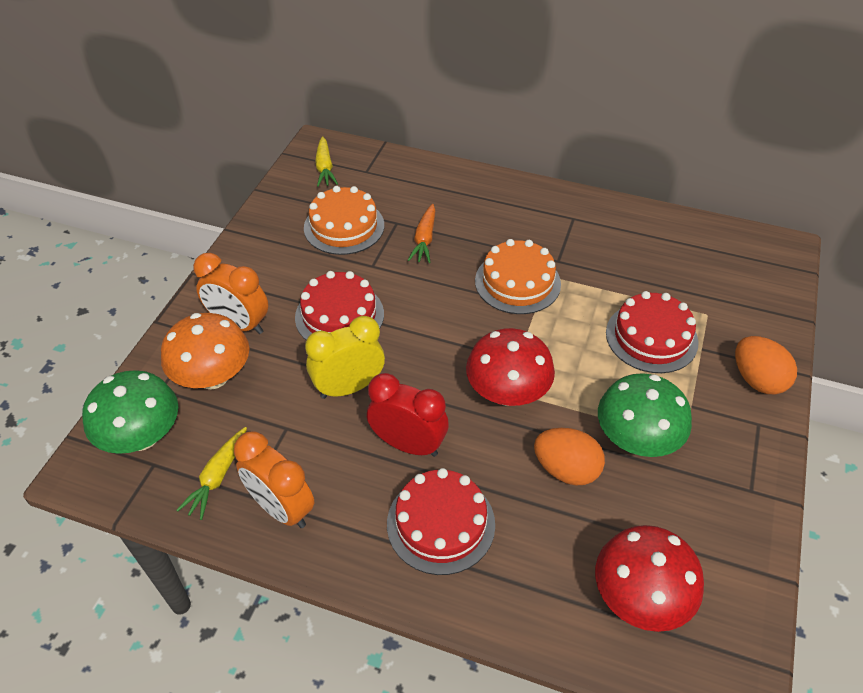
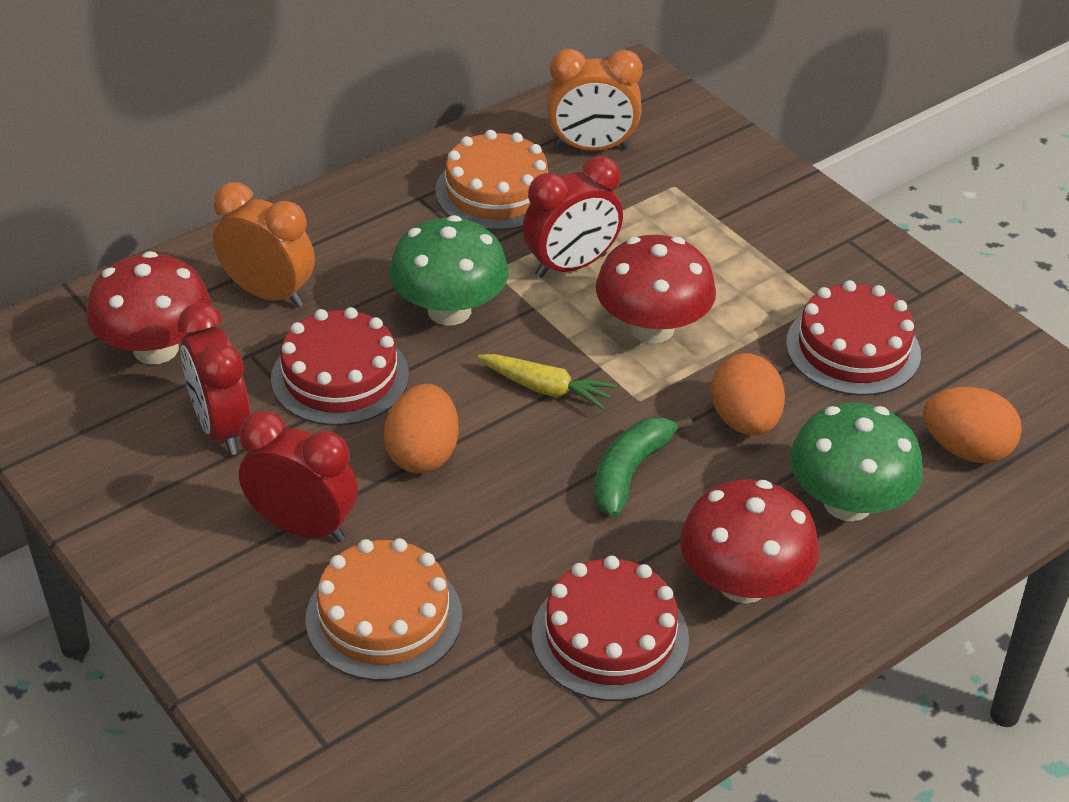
green banana: none = 0 -> [594,416,693,518] = 1
orange carrot: [408,204,435,263] = 1 -> none = 0
orange egg: [534,428,605,485] [735,336,797,394] = 2 -> [384,384,459,473] [711,353,785,435] [923,387,1022,463] = 3
orange mushroom: [161,313,249,389] = 1 -> none = 0
red clock: [367,373,449,457] = 1 -> [178,303,251,455] [239,411,358,542] [523,156,623,278] = 3
red mushroom: [466,328,555,406] [595,525,704,632] = 2 -> [87,251,212,365] [595,235,716,343] [680,480,819,603] = 3
yellow carrot: [177,427,247,520] [315,136,338,187] = 2 -> [477,354,617,410] = 1
yellow clock: [305,316,385,399] = 1 -> none = 0

